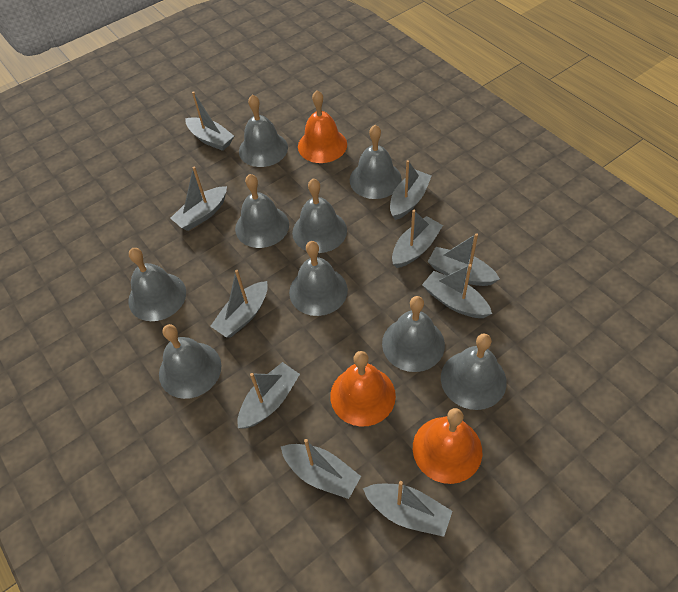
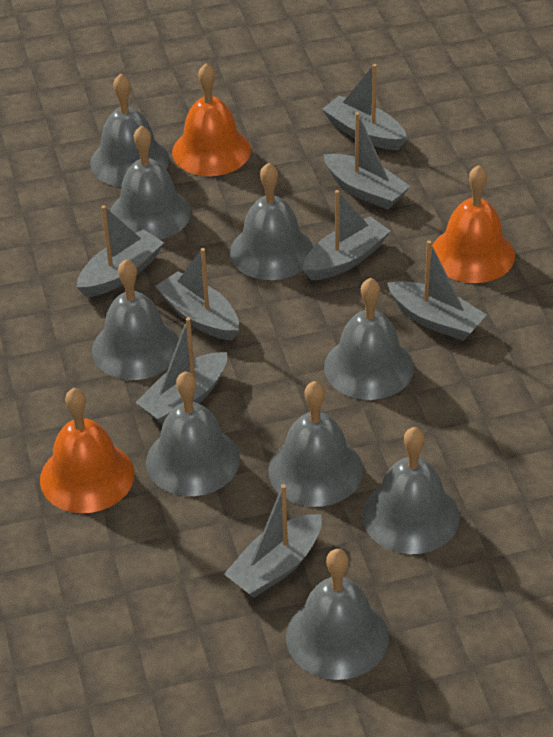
grey boat: [170,167,227,231] [185,91,234,151] [210,270,268,337] [237,362,300,428] [281,439,361,499] [363,481,452,537] [390,160,432,220] [392,210,443,268] [422,264,492,318] [428,233,500,286] = 10 -> [77,205,164,297] [135,317,227,425] [155,248,239,340] [224,484,322,598] [303,190,390,280] [322,64,407,150] [323,112,410,209] [387,240,487,341] = 8

